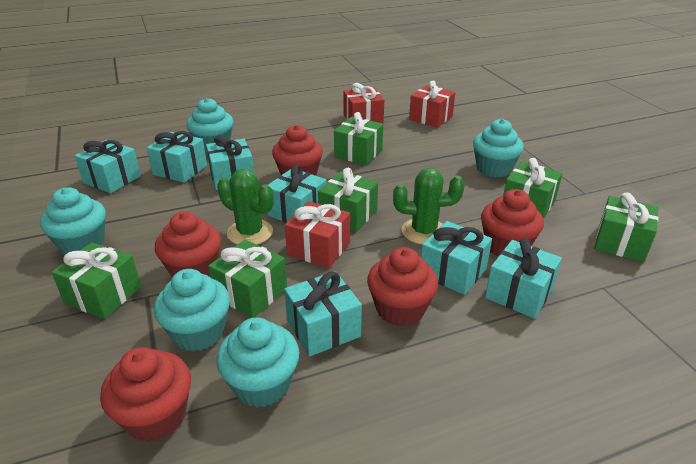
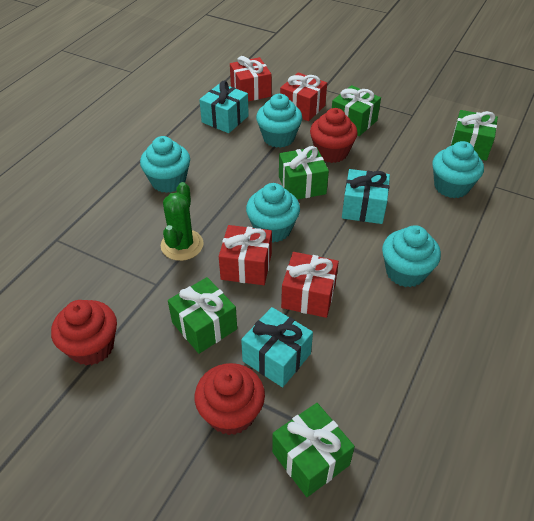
green cactus: [217,169,274,245] [393,168,465,245] = 2 -> [161,182,204,261] = 1
green gift: [52,242,141,319] [208,240,287,318] [318,168,378,232] [334,112,383,165] [503,158,563,219] [594,192,659,262] = 6 -> [168,277,237,354] [272,403,355,497] [279,146,329,199] [332,85,381,136] [451,110,498,161] = 5
red cupcake: [100,347,191,442] [155,211,221,277] [272,125,323,176] [367,247,438,326] [481,189,544,257] = 5 -> [51,300,117,365] [195,363,265,435] [310,108,358,163] = 3
red gift: [285,201,350,268] [343,83,384,124] [409,81,455,128] = 3 -> [219,225,272,285] [230,56,272,102] [280,72,327,121] [281,252,339,318] = 4
turquoise gift: [75,140,141,193] [147,131,207,183] [206,136,254,190] [268,164,327,223] [284,271,362,357] [421,221,492,295] [485,238,562,319] = 7 -> [199,81,249,133] [241,307,313,388] [342,169,390,224] = 3

